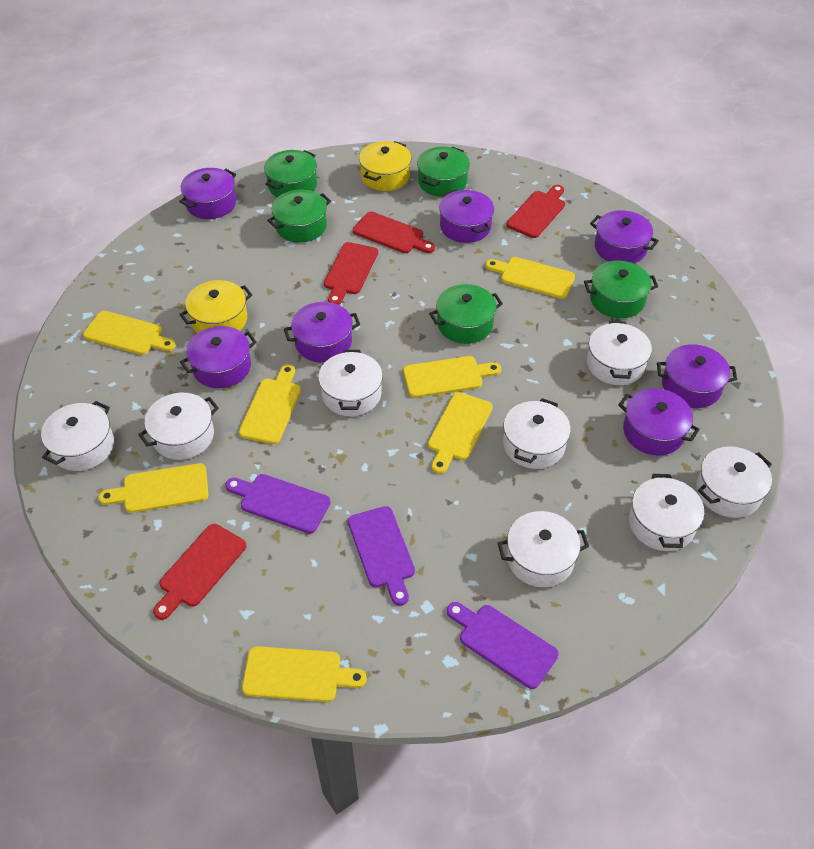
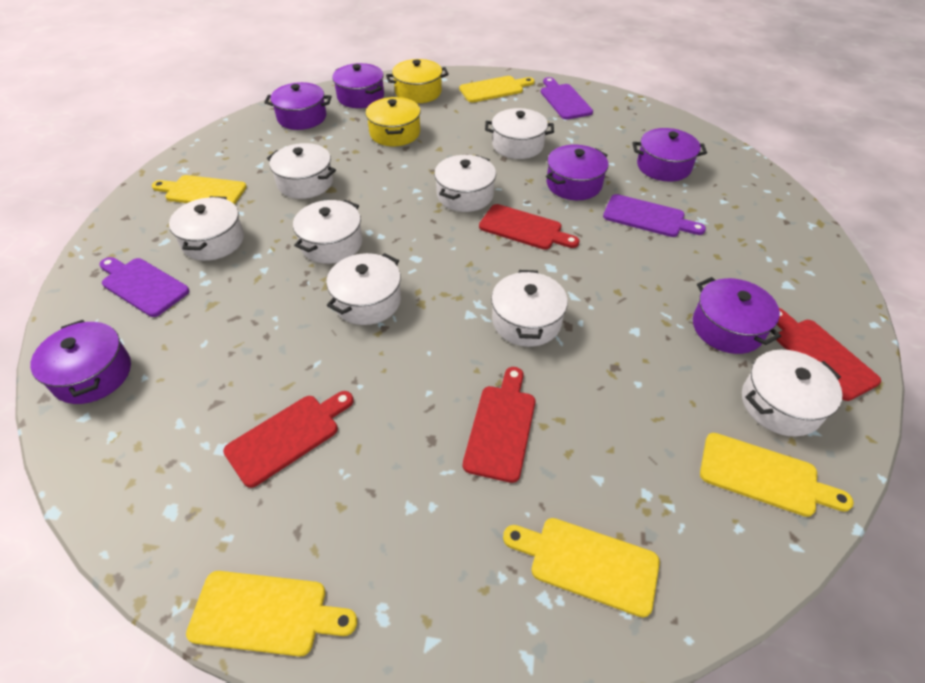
green pot: [264,150,317,197] [267,190,331,243] [417,147,470,197] [429,284,503,344] [584,261,658,318] = 5 -> none = 0
purple pot: [179,168,236,219] [180,326,257,388] [284,302,360,362] [439,189,494,243] [590,210,659,263] [618,388,700,456] [657,344,737,408] = 7 -> [30,320,131,404] [264,82,332,130] [332,63,384,108] [546,145,608,200] [632,128,707,182] [693,277,781,354] = 6
yellow cutting board: [83,311,176,355] [99,463,209,513] [239,364,301,444] [242,646,367,702] [403,356,501,398] [428,392,493,474] [485,257,575,299] = 7 -> [152,175,247,205] [186,571,357,657] [459,76,535,103] [503,518,660,618] [700,433,854,517] = 5

